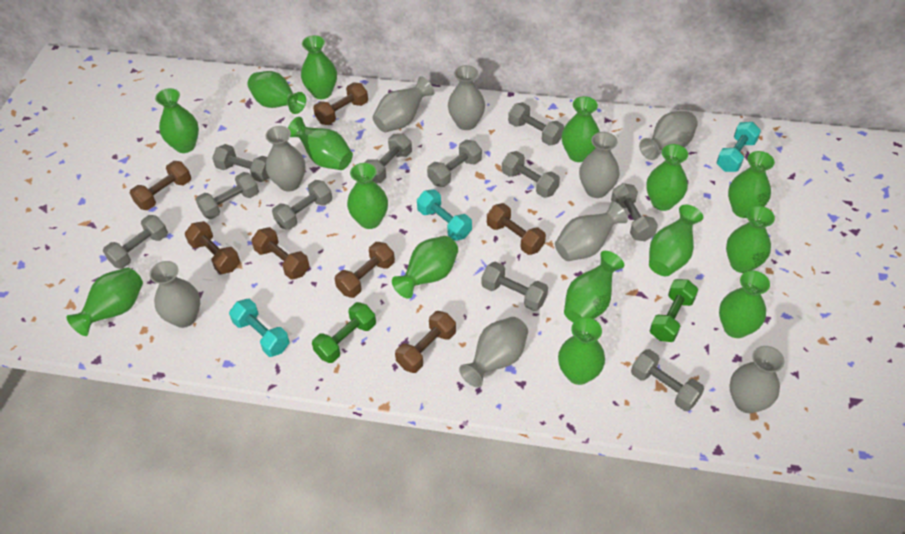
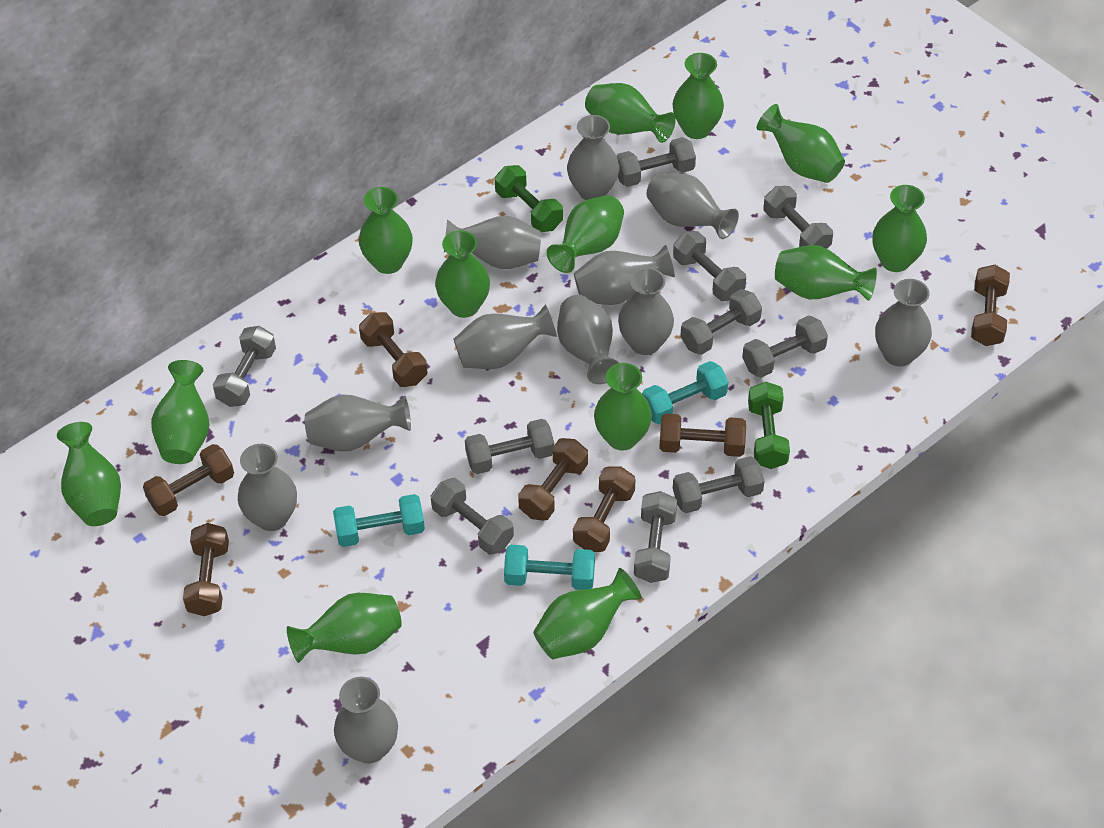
green vase: [66,267,143,336] [155,88,199,153] [248,71,306,114] [288,117,353,170] [301,35,337,99] [347,163,388,229] [392,236,458,299] [558,317,605,385] [562,96,600,162] [564,251,624,323] [646,144,688,211] [649,205,703,276] [719,271,770,338] [726,206,775,273] [728,151,775,218] = 15 -> [57,422,121,526] [151,360,210,464] [287,593,402,663] [359,187,413,274] [435,230,490,318] [533,568,642,659] [547,195,624,273] [585,83,676,143] [594,363,652,451] [672,53,724,139] [757,104,845,183] [775,245,877,301] [872,185,927,272] = 13
grey dumbbell: [103,215,168,269] [196,172,259,219] [212,144,269,182] [272,180,332,230] [364,133,412,183] [427,140,482,187] [481,262,548,311] [502,151,560,198] [508,102,564,146] [611,183,658,241] [631,349,704,411] = 11 -> [213,326,276,407] [431,478,514,555] [465,419,554,474] [616,137,696,187] [634,491,677,583] [673,231,746,301] [673,456,765,513] [680,289,762,355] [742,316,828,378] [764,186,833,249] = 10
grey vase: [149,261,200,328] [265,126,305,191] [372,76,434,132] [448,65,485,130] [459,317,528,388] [555,201,628,261] [579,132,620,198] [639,111,698,160] [729,346,784,413] = 9 -> [238,444,297,531] [305,395,411,452] [334,677,398,763] [444,216,541,269] [453,305,557,369] [557,295,619,384] [567,115,619,200] [574,245,675,305] [618,267,674,355] [647,173,739,239] [875,279,932,367] = 11

